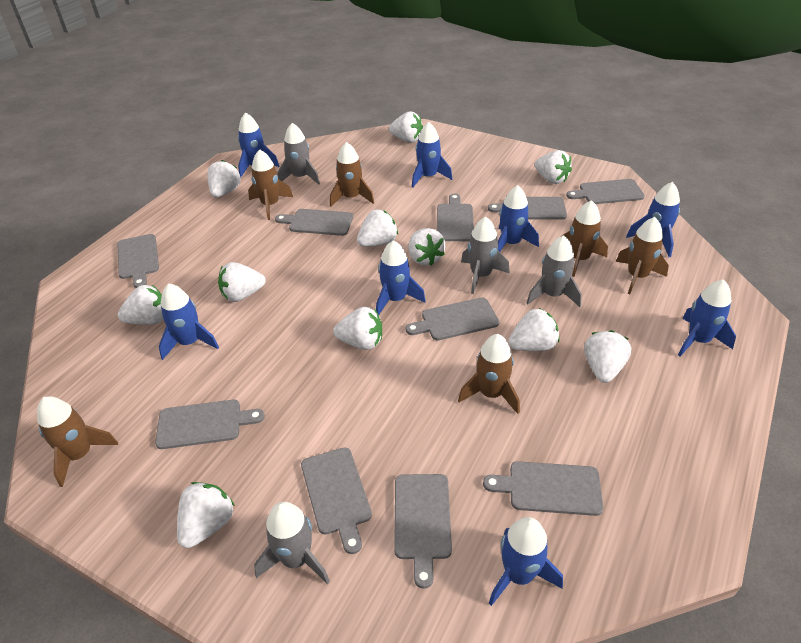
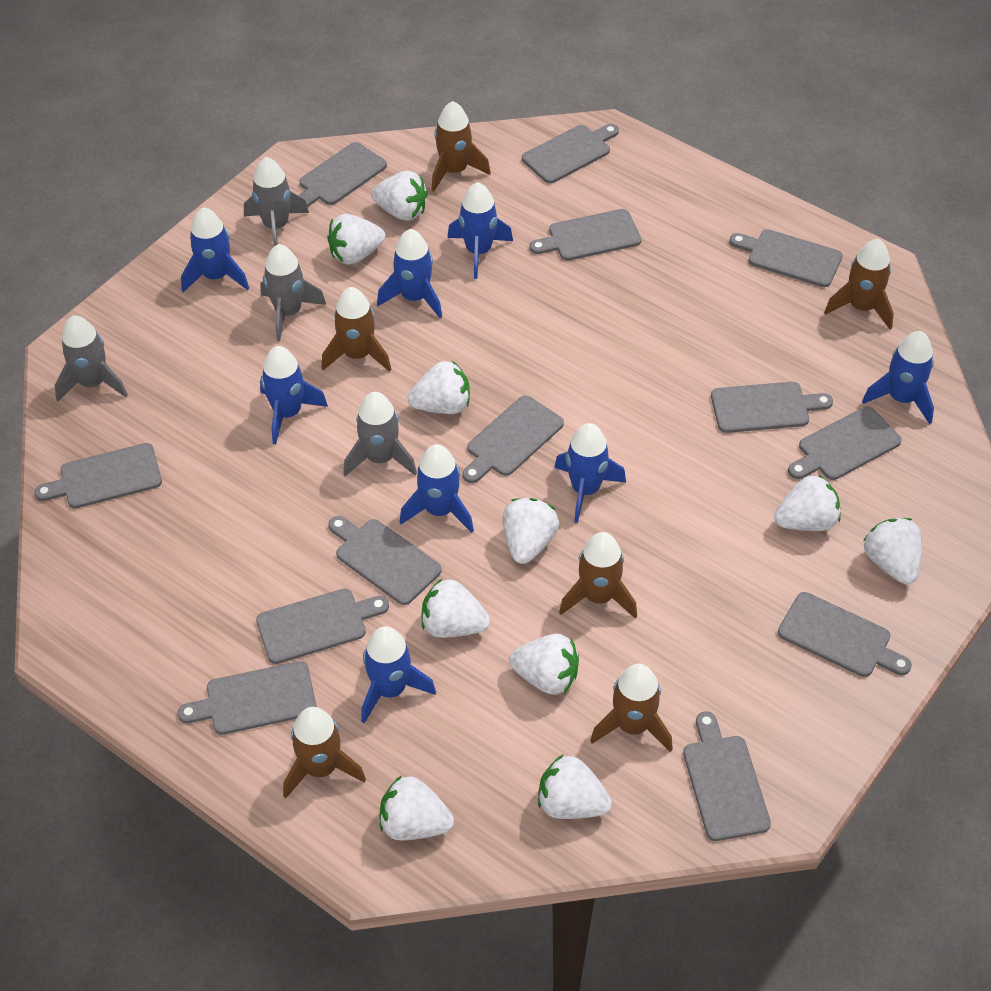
grey cutting board: [117,234,159,288] [155,399,265,449] [275,209,353,236] [301,447,372,554] [394,474,452,589] [406,297,499,340] [437,194,474,241] [483,461,603,516] [488,197,567,219] [566,179,645,204] = 10 -> [34,443,162,508] [178,661,317,735] [256,589,389,664] [299,142,387,207] [328,516,442,605] [462,395,564,483] [522,124,619,184] [529,209,642,261] [683,712,771,841] [711,382,833,433] [729,229,843,287] [778,592,912,677] [788,407,902,480] = 13
white strawberry: [118,285,163,325] [177,482,235,548] [207,160,241,197] [218,262,266,302] [333,307,382,350] [357,210,398,247] [389,112,423,143] [408,228,445,266] [508,308,560,351] [535,150,572,184] [584,330,631,383] = 11 -> [327,214,385,265] [371,171,428,221] [379,776,454,841] [408,361,470,414] [421,579,490,638] [503,498,559,564] [509,633,579,695] [538,755,612,819] [774,474,841,531] [864,518,922,584] = 10

